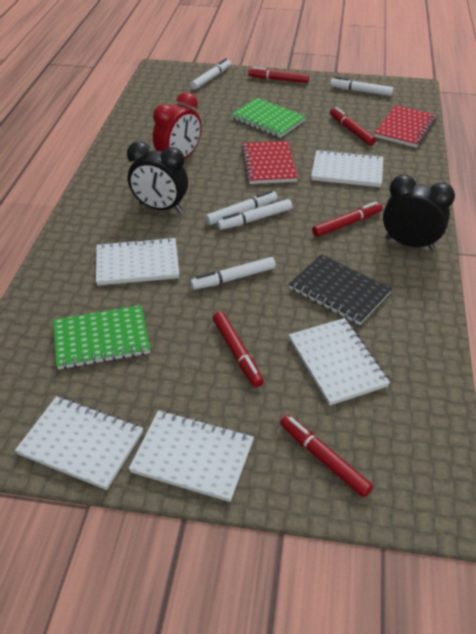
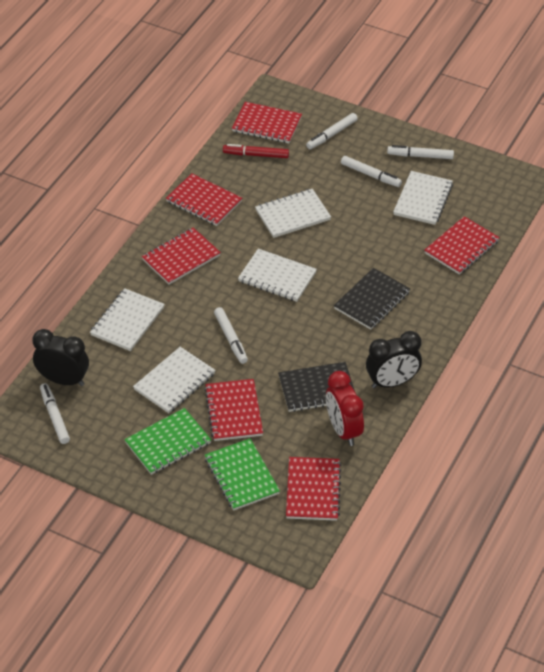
black notebook: [289,254,392,325] = 1 -> [278,362,355,412] [334,268,410,330] = 2
red marker: [213,312,264,387] [248,67,309,83] [280,415,373,497] [312,201,382,237] [330,107,376,146] = 5 -> [223,144,289,158] = 1
red notebook: [241,141,298,184] [374,105,437,148] = 2 -> [142,228,221,285] [166,173,242,226] [204,379,263,441] [232,102,302,143] [286,457,341,521] [424,216,500,275] = 6

